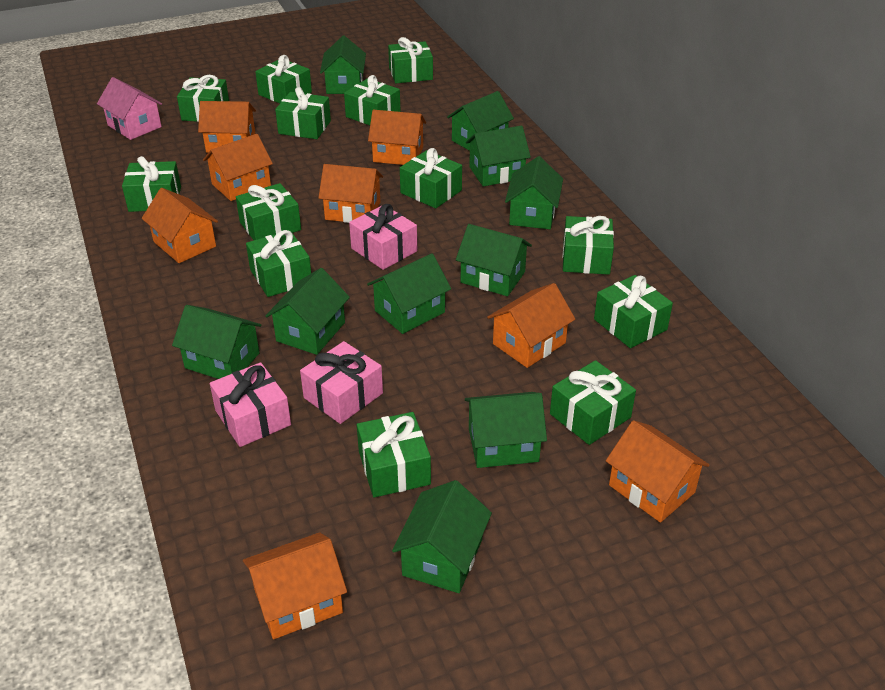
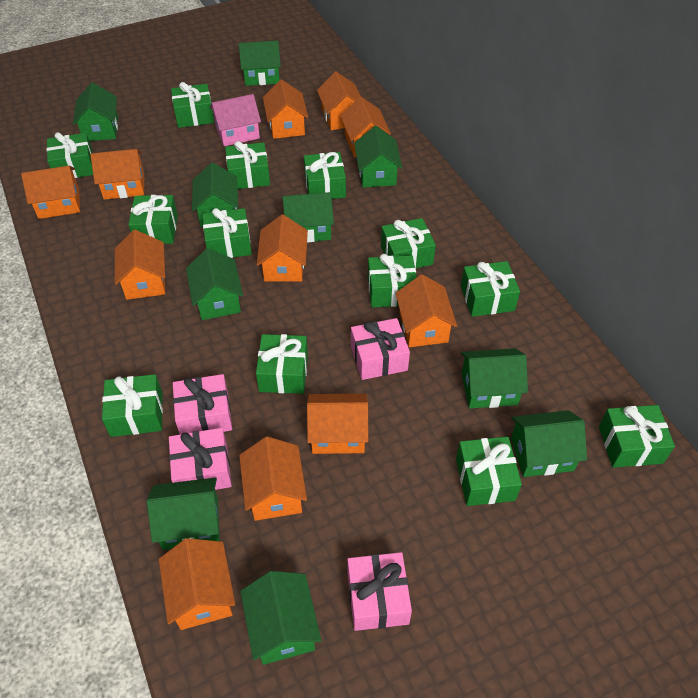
orange house: [142,188,218,263] [198,101,256,153] [203,134,273,201] [243,532,347,639] [318,164,383,223] [368,110,426,165] [487,283,575,368] [606,420,710,523] = 8 -> [21,166,80,219] [90,149,144,200] [115,230,165,300] [159,538,235,630] [239,437,307,521] [257,214,308,282] [263,80,308,139] [307,393,368,454] [317,71,360,130] [340,96,391,157] [395,274,457,347] = 11
pink gift: [210,362,291,447] [300,341,383,424] [349,204,417,270] = 3 -> [169,428,232,490] [173,374,232,434] [347,552,412,631] [351,318,410,380] = 4

